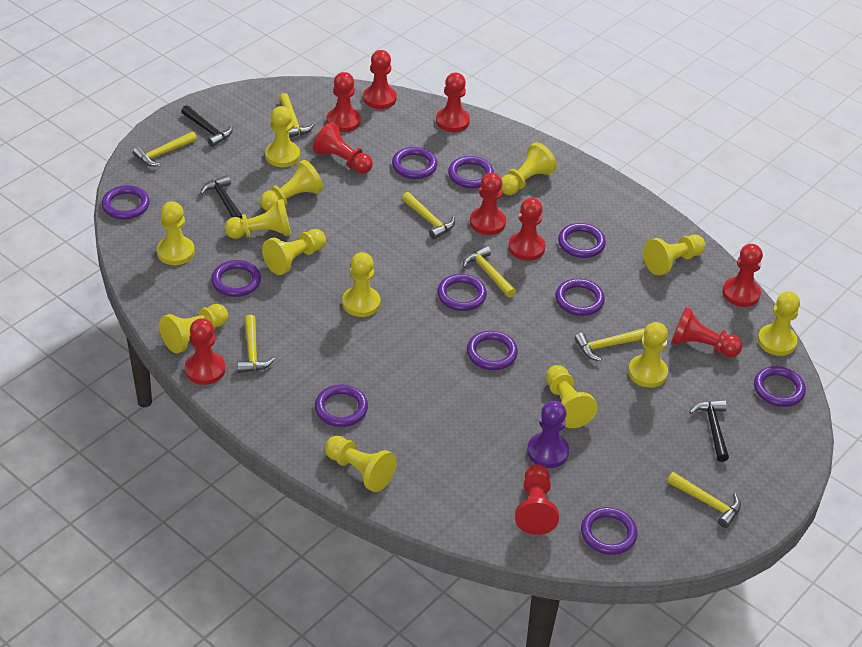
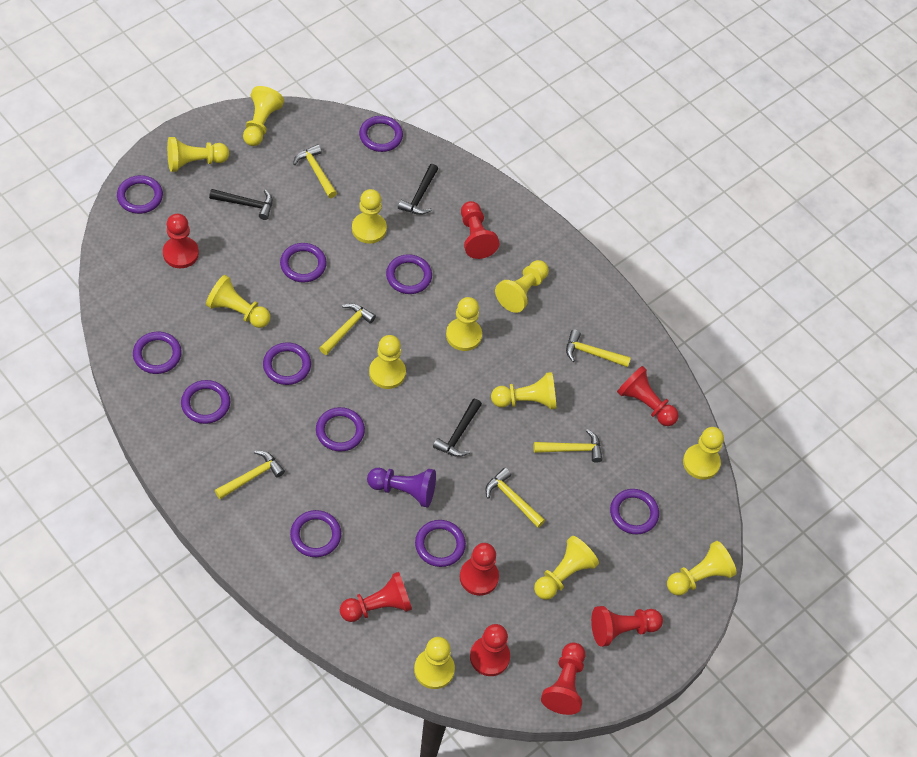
red pawn: [185,318,225,385] [313,122,373,174] [327,72,361,132] [363,50,397,109] [436,73,470,132] [470,173,506,235] [508,198,545,261] [515,464,559,535] [671,307,742,357] [722,244,763,307] = 10 -> [163,214,199,268] [340,572,412,622] [460,543,499,596] [461,201,499,259] [470,624,510,676] [541,643,585,715] [591,606,663,647] [617,366,679,426] = 8
yellow hammer: [133,131,197,167] [237,315,275,373] [279,93,315,138] [402,192,455,239] [463,246,516,297] [574,328,645,361] [667,472,741,528] = 7 -> [215,451,285,499] [293,144,337,198] [319,303,376,355] [485,468,545,528] [533,429,603,463] [566,330,631,367] = 6
yellow pawn: [157,201,195,265] [159,304,228,353] [225,199,291,239] [260,160,323,211] [262,229,326,275] [265,106,300,167] [325,436,397,492] [342,252,381,317] [501,142,557,195] [546,365,598,428] [628,322,668,388] [643,235,705,275] [758,291,800,356] = 13 -> [167,137,229,172] [206,275,270,328] [243,86,284,146] [352,189,387,244] [369,335,406,389] [414,637,455,689] [446,297,482,351] [491,372,556,409] [495,260,549,313] [534,536,599,600] [667,541,737,596] [683,427,724,479] = 12

